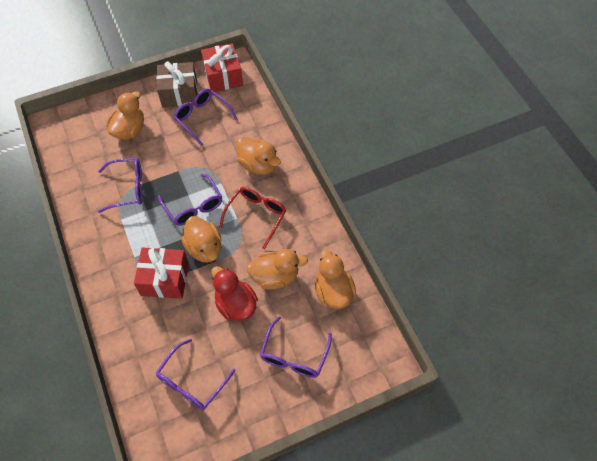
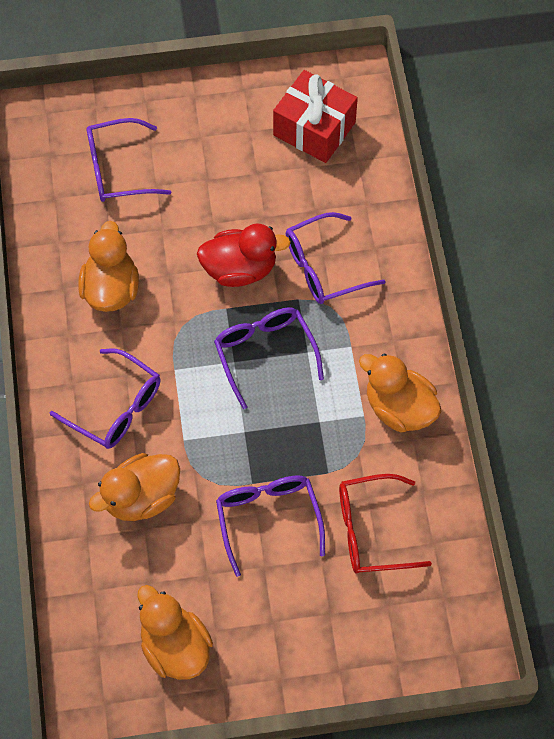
brown gift: [157,61,198,107] = 1 -> none = 0
orange duck: [106,91,144,140] [181,216,222,263] [237,137,281,175] [247,249,308,289] [315,249,356,309] = 5 -> [78,221,139,312] [89,453,180,521] [137,585,213,680] [359,354,441,433] = 4
red gift: [134,247,189,299] [201,43,243,92] = 2 -> [273,70,358,163] = 1

